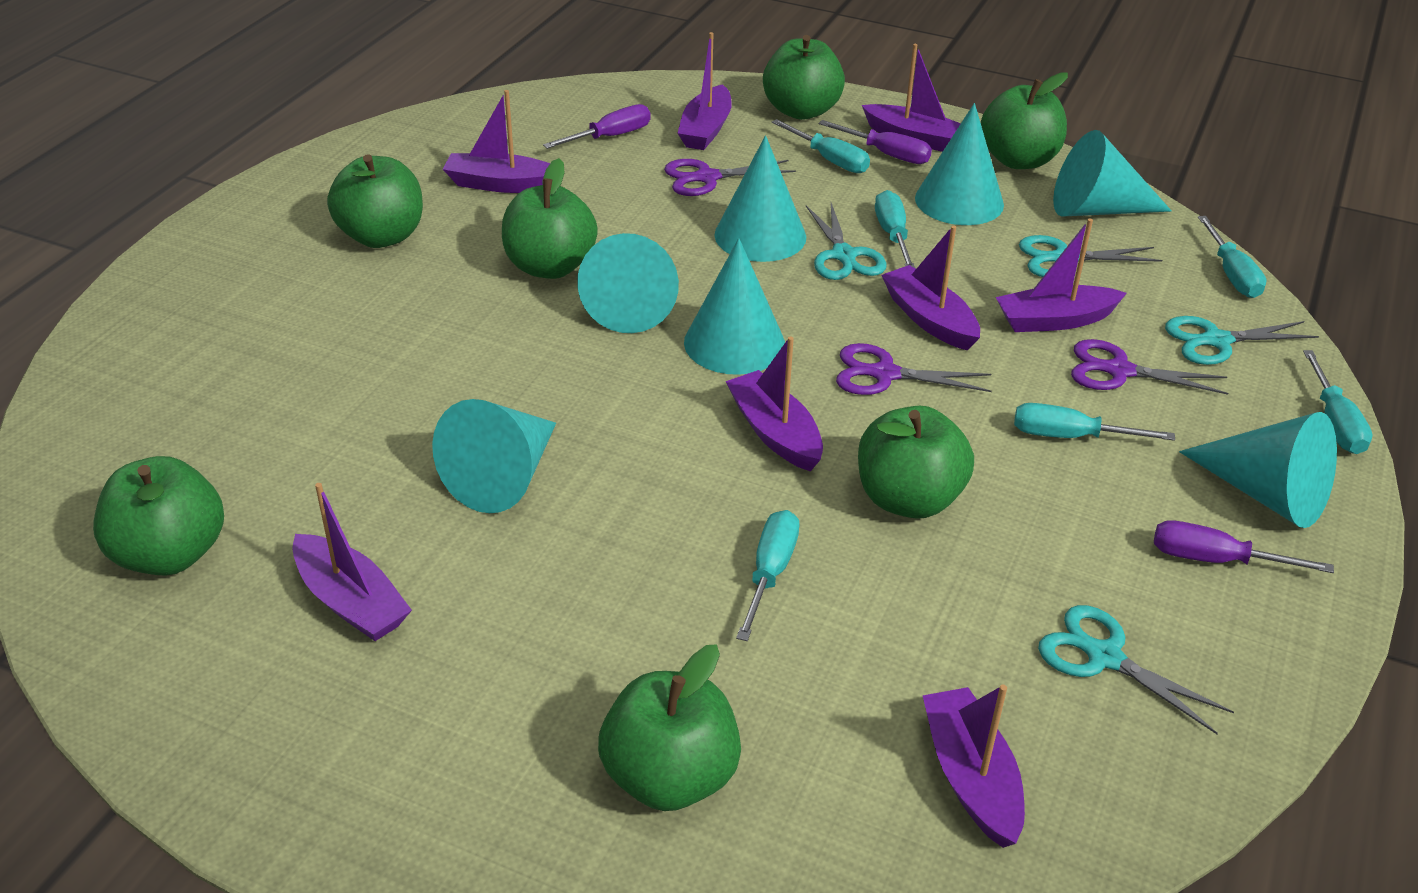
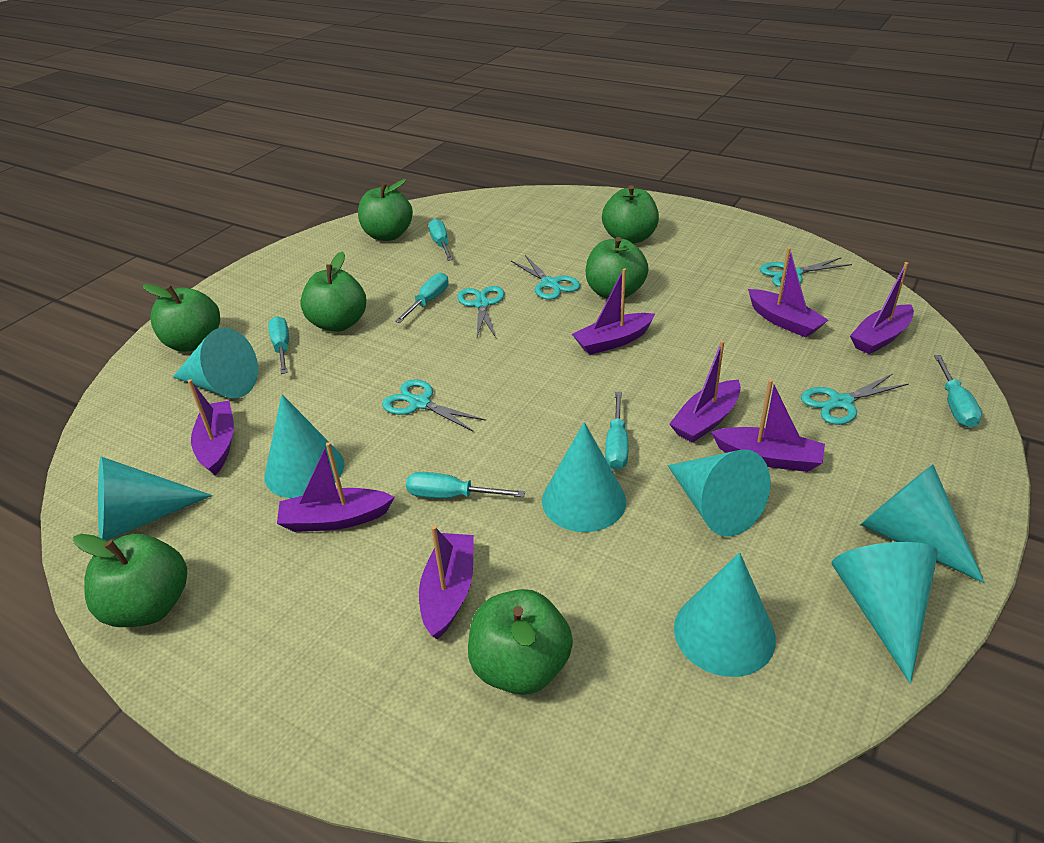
purple scissors: [664,159,796,196] [836,343,992,395] [1071,339,1228,395] = 3 -> none = 0
purple screwdriver: [543,104,651,149] [819,120,932,164] [1154,520,1334,573] = 3 -> none = 0
turquoise cone: [432,399,556,513] [577,233,679,333] [684,238,785,375] [714,135,806,262] [915,103,1004,225] [1053,130,1172,217] [1179,412,1337,528] = 7 -> [98,457,212,541] [173,328,258,398] [264,394,344,498] [542,422,626,532] [668,449,771,536] [674,552,776,677] [832,542,938,684] [860,464,985,583] = 8
turquoise scissors: [806,203,887,280] [1019,235,1162,277] [1038,605,1234,734] [1165,316,1319,365] = 4 -> [382,379,486,432] [457,286,505,338] [511,255,580,300] [760,257,852,287] [801,374,909,425] = 5

